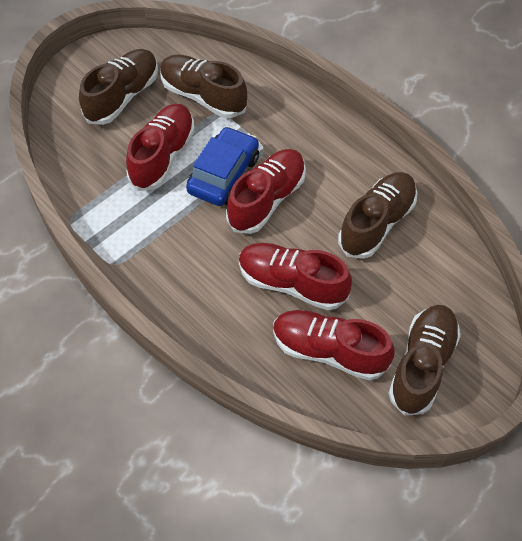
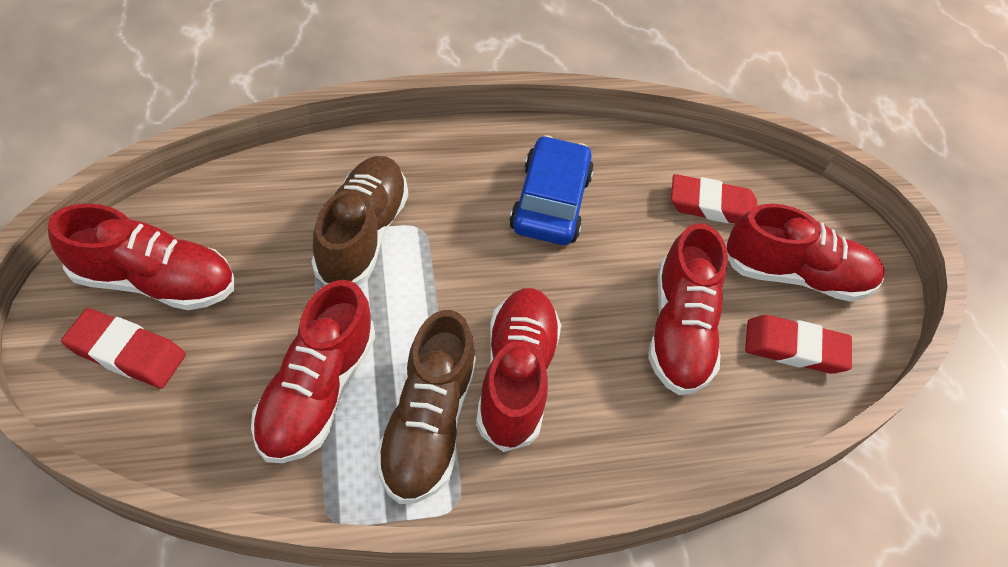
brown shoe: [79,49,158,125] [160,55,247,118] [338,172,417,259] [388,305,461,416] = 4 -> [311,156,408,286] [375,310,476,504] = 2
red eraser: none = 0 -> [61,308,186,388] [671,174,757,223] [745,315,852,374] = 3
red shoe: [126,104,195,191] [226,149,306,234] [239,243,352,310] [273,310,395,380] = 4 -> [48,203,234,310] [251,280,375,463] [476,288,561,452] [649,223,728,395] [726,204,885,302] = 5

